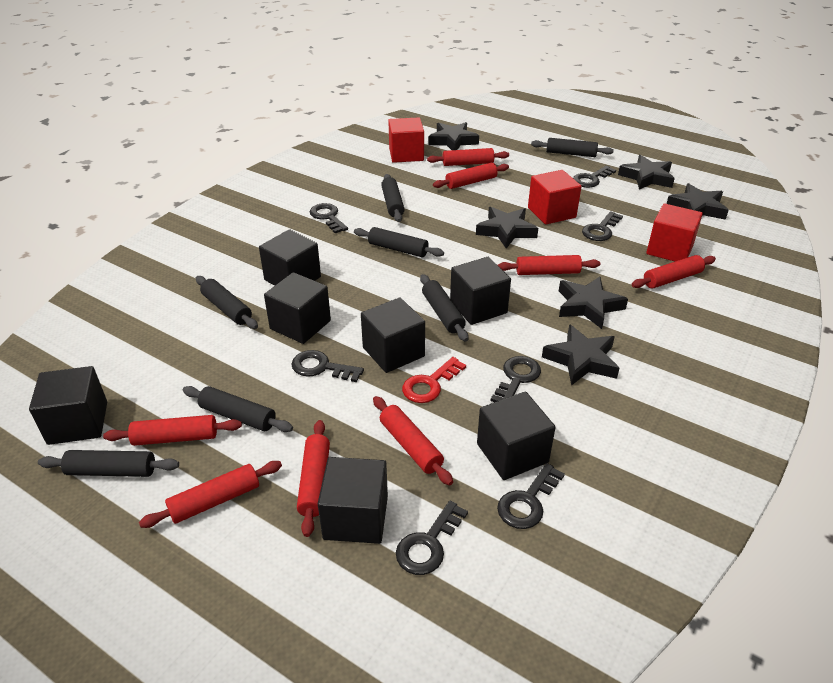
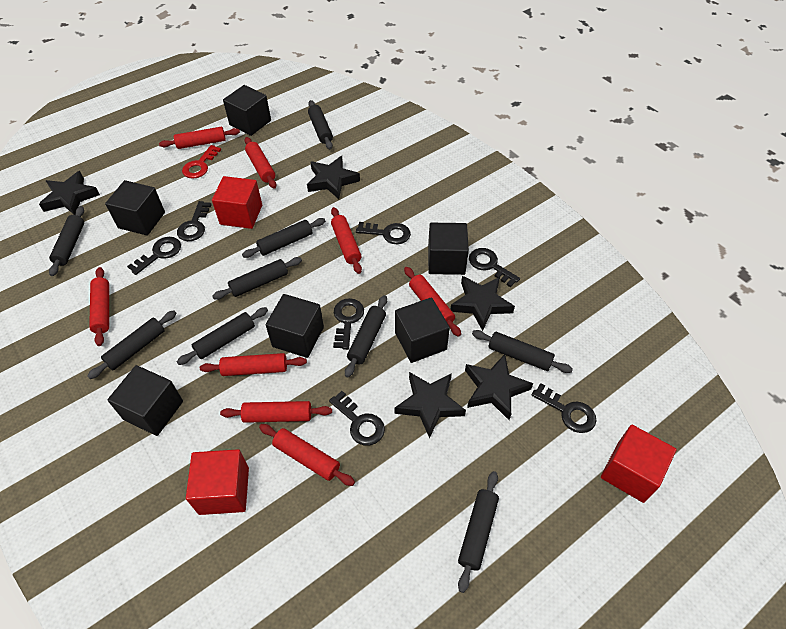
black cube: [29,366,107,445] [259,229,321,286] [264,272,331,344] [318,457,388,544] [361,297,425,373] [450,257,511,325] [477,391,556,480] = 7 -> [105,180,165,236] [108,365,183,436] [223,85,271,136] [266,294,324,358] [395,297,450,363] [428,223,469,275] = 6
black rolling pin: [38,450,179,477] [183,386,293,432] [196,276,258,329] [354,227,444,257] [381,174,405,222] [420,274,469,342] [531,138,614,157] = 7 -> [49,206,84,276] [87,310,176,379] [177,307,268,365] [212,257,302,299] [242,218,325,258] [308,100,333,149] [345,295,387,378] [458,471,499,593] [472,330,573,373] = 9
black star: [428,122,479,150] [476,207,538,249] [542,324,619,386] [559,276,628,329] [618,155,675,190] [667,183,729,220] = 6 -> [39,171,100,215] [307,156,360,199] [395,372,466,439] [450,276,515,331] [465,354,533,420] = 5

